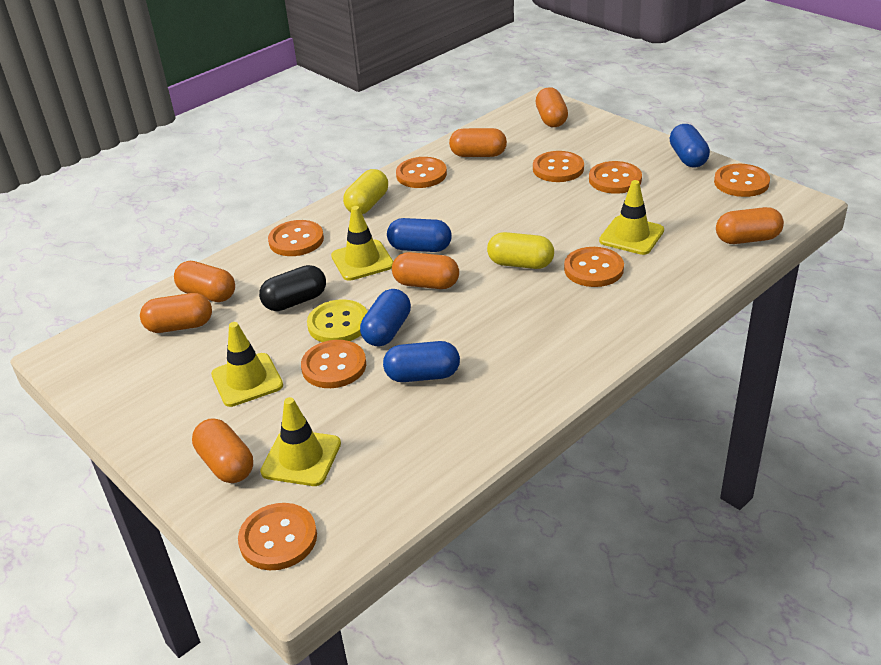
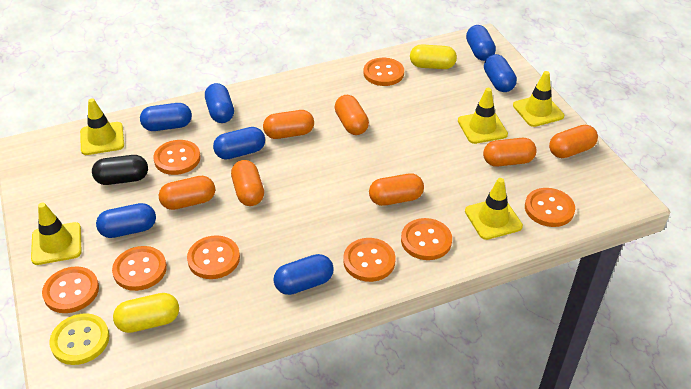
blue capsule: [360,289,411,346] [383,341,460,382] [387,218,452,252] [670,124,710,167] = 4 -> [96,203,156,238] [140,103,192,131] [205,83,234,123] [213,127,265,160] [273,254,334,295] [466,25,496,61] [484,54,517,92] = 7
yellow traffic cone: [211,322,283,407] [260,397,341,486] [331,206,394,281] [599,180,664,255] = 4 -> [31,203,81,265] [80,98,124,155] [458,88,508,144] [465,178,523,240] [513,71,564,127] = 5

